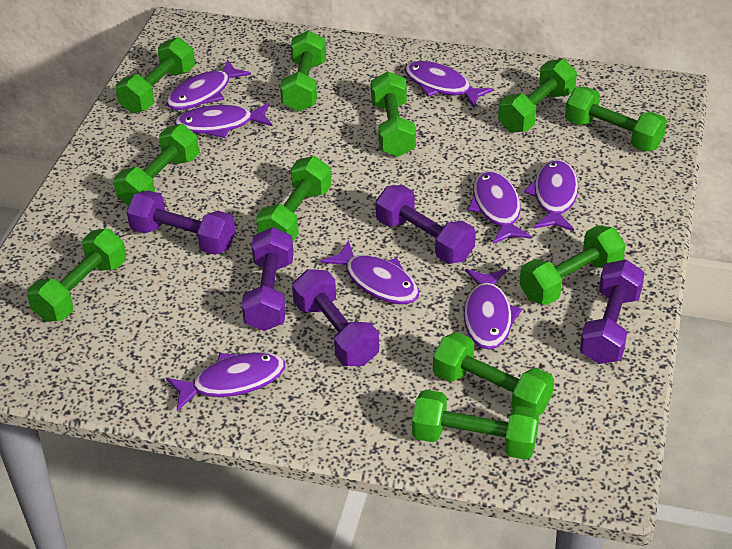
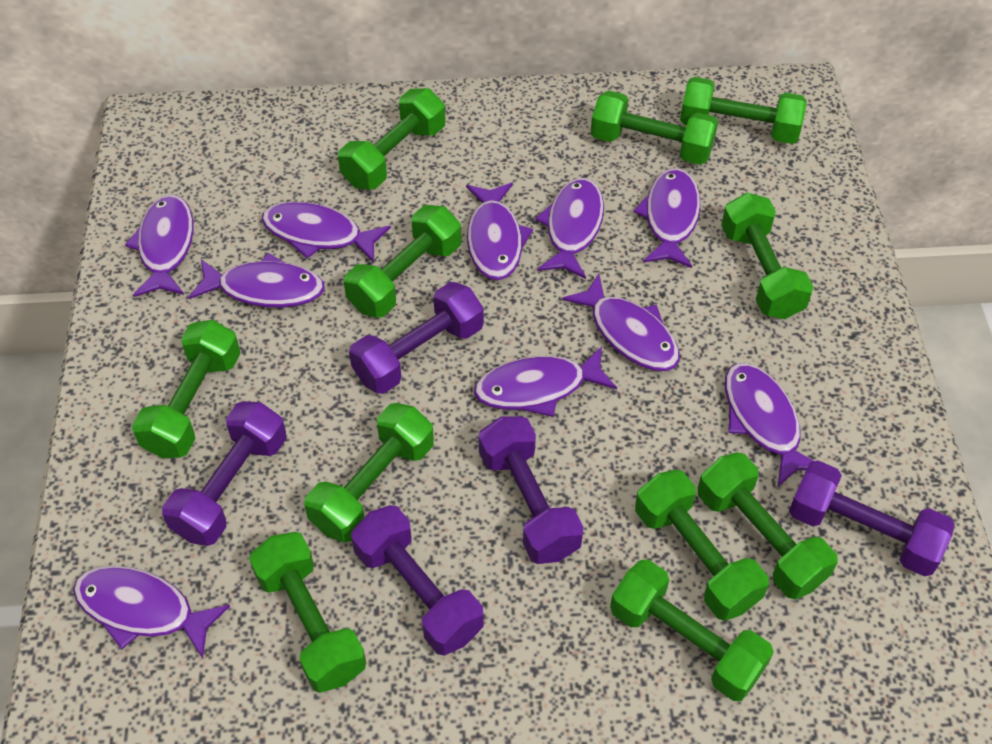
purple fish: [166,59,251,110] [166,352,285,411] [174,103,272,138] [321,240,419,304] [404,61,494,108] [464,269,522,350] [468,171,532,244] [524,159,578,231] = 8 -> [73,566,230,659] [125,195,194,297] [188,253,325,308] [262,202,391,263] [466,182,533,280] [474,346,617,417] [535,178,604,279] [562,274,680,371] [633,168,700,268] [725,363,814,486] = 10

